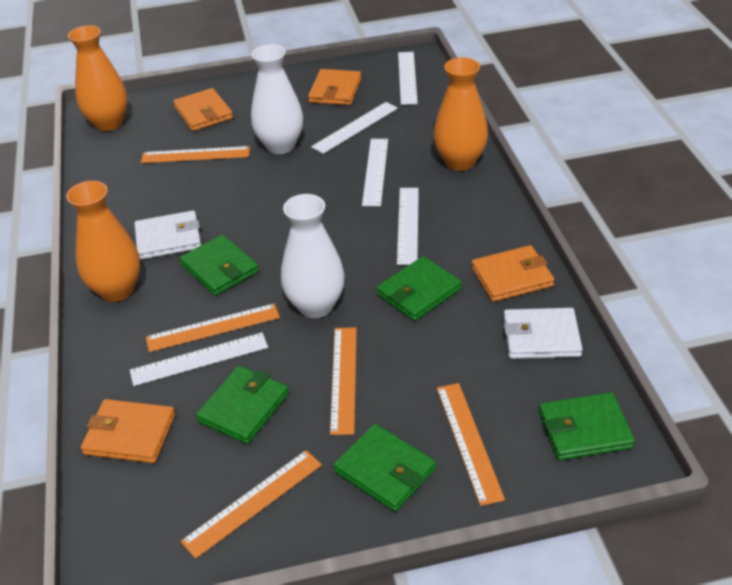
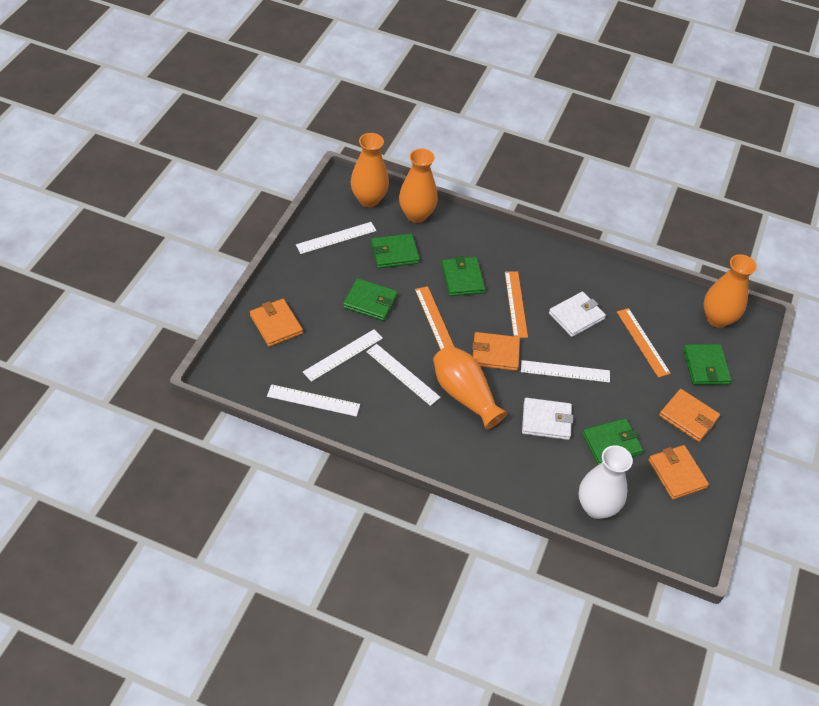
orange ruler: [141,146,250,163] [146,303,280,352] [181,450,322,559] [330,327,357,435] [437,383,505,506] = 5 -> [415,286,454,350] [505,271,528,338] [617,308,671,378] = 3
orange vase: [66,181,140,302] [68,25,128,131] [434,57,488,171] = 3 -> [351,133,389,207] [399,149,438,223] [433,345,507,430] [703,254,757,328] = 4
white vase: [251,44,303,154] [281,194,345,318] = 2 -> [579,445,633,519] = 1

